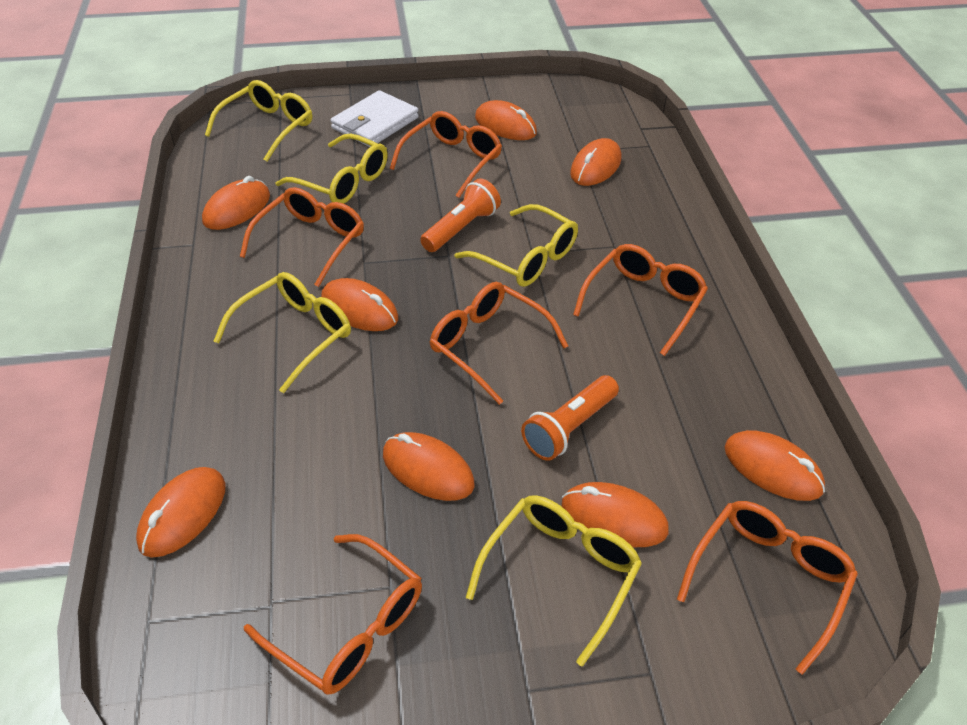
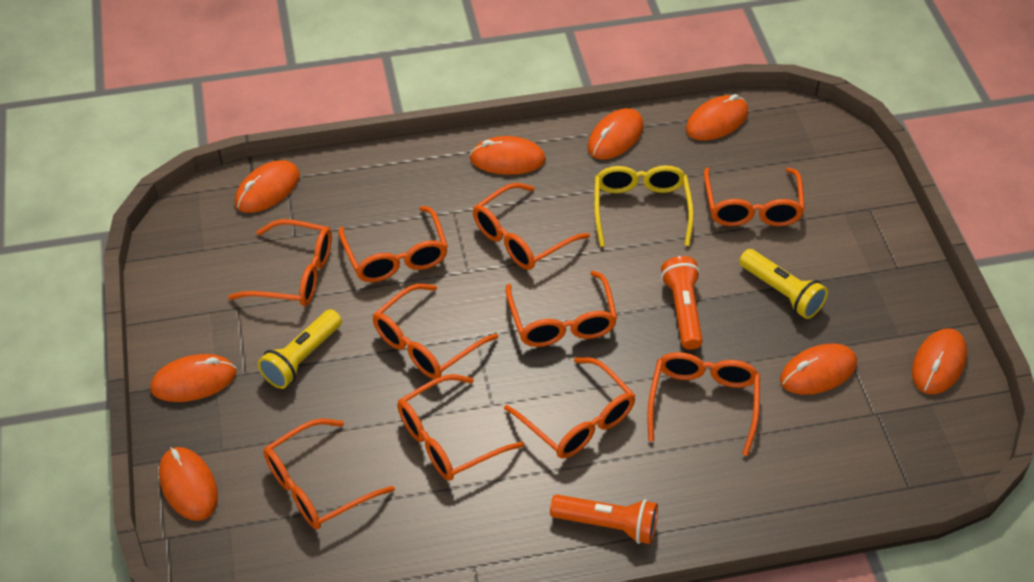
orange glasses: [240,187,364,287] [244,534,422,695] [390,111,502,198] [430,282,568,405] [573,244,708,356] [677,501,858,675] = 6 -> [228,219,332,306] [263,419,395,530] [339,206,448,282] [373,284,498,379] [397,374,524,481] [473,183,590,270] [504,357,636,459] [506,271,617,347] [647,352,760,456] [704,167,805,226] = 10
white wallet: [330,90,419,147] = 1 -> none = 0
yellow flashlight: none = 0 -> [258,309,342,389] [739,249,828,319] = 2
yellow glasses: [205,80,312,162] [214,272,351,393] [275,133,388,204] [454,204,578,287] [466,495,642,667] = 5 -> [594,165,694,247] = 1

